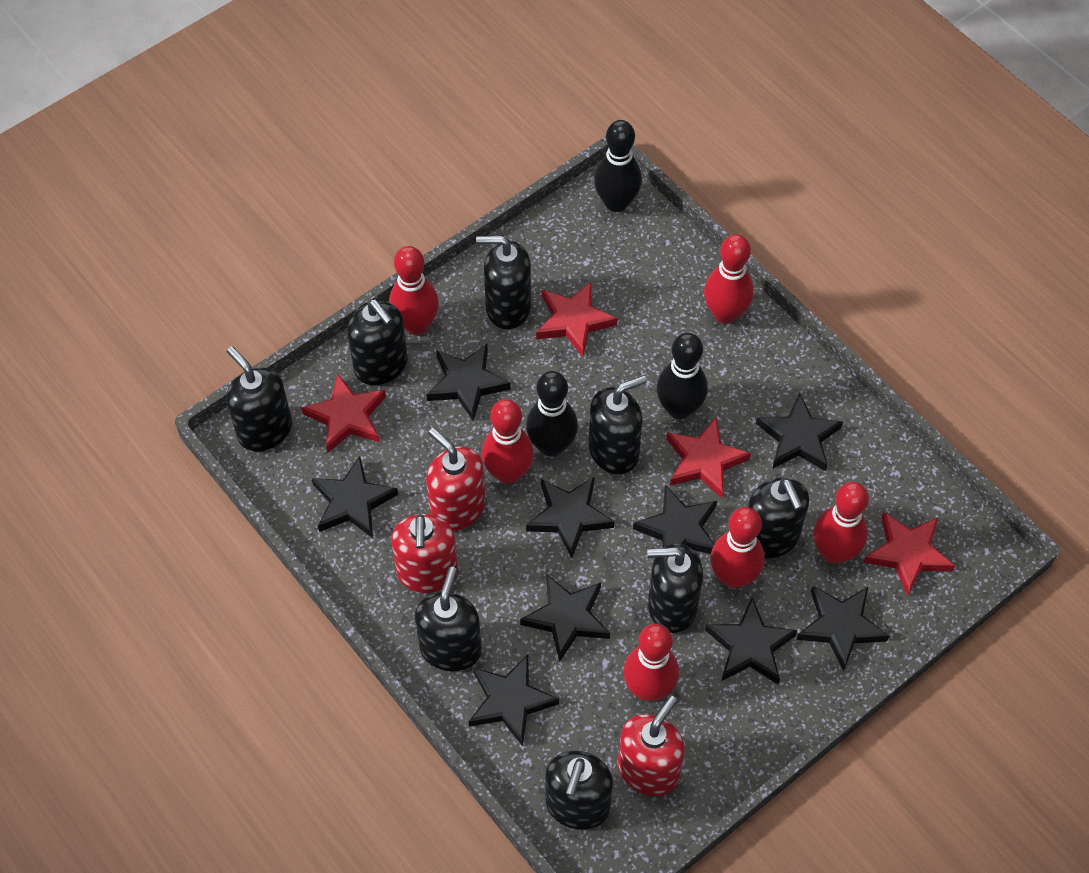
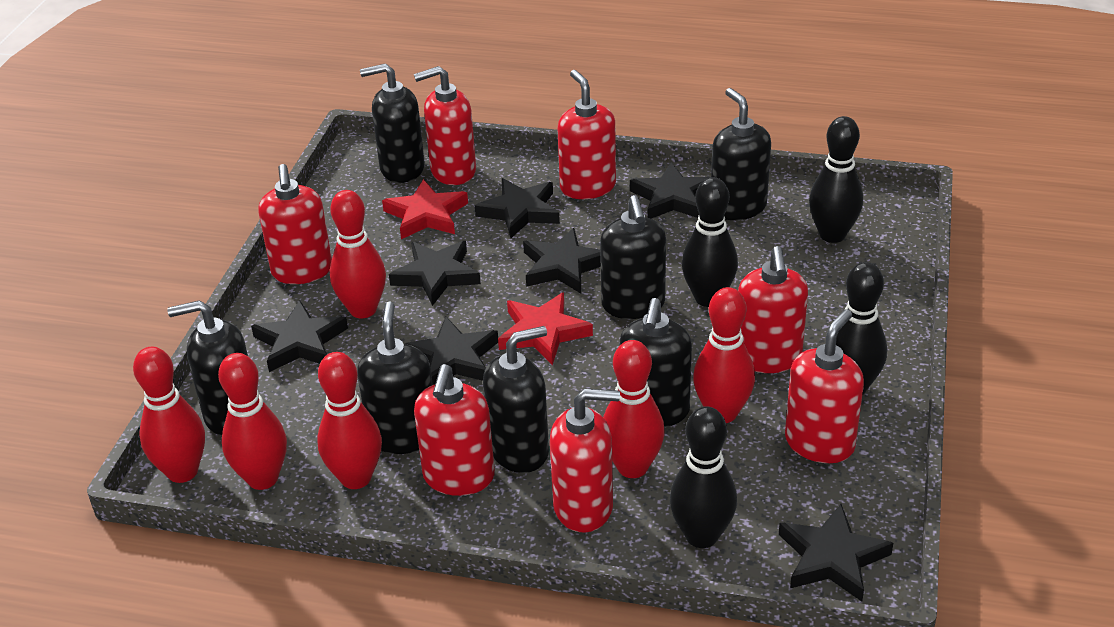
black bowling pin: [526,371,578,457] [594,120,642,212] [657,333,708,419] = 3 -> [670,406,737,548] [682,177,738,307] [809,116,863,243] [836,262,887,394] = 4
black soap dispenser: [226,346,292,452] [347,299,407,386] [415,567,482,672] [476,236,531,330] [545,751,613,830] [589,375,647,475] [647,543,703,633] [748,478,809,559] = 8 -> [167,300,248,436] [357,301,433,454] [360,63,425,183] [483,326,549,473] [600,195,666,319] [620,298,692,427] [711,88,771,220] = 7
black star: [311,456,398,538] [427,344,511,421] [469,654,559,746] [520,574,610,662] [526,477,614,558] [633,485,717,554] [705,598,797,684] [756,393,843,471] [796,586,889,671] = 9 -> [251,300,348,372] [389,241,481,306] [405,317,498,385] [475,178,560,238] [523,228,601,294] [630,163,710,219] [779,504,893,602] = 7
red soap dispenser: [391,514,458,593] [426,428,485,531] [618,696,685,796] = 3 -> [258,164,332,284] [414,66,476,185] [414,364,495,496] [550,389,620,533] [558,70,616,199] [738,246,808,373] [785,309,864,463] = 7
red star: [301,373,386,453] [536,281,617,357] [666,418,751,498] [863,512,955,596] = 4 -> [382,179,468,239] [498,292,593,365] = 2

